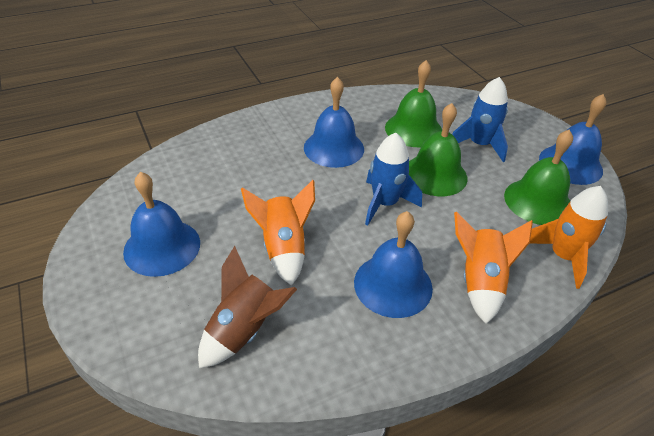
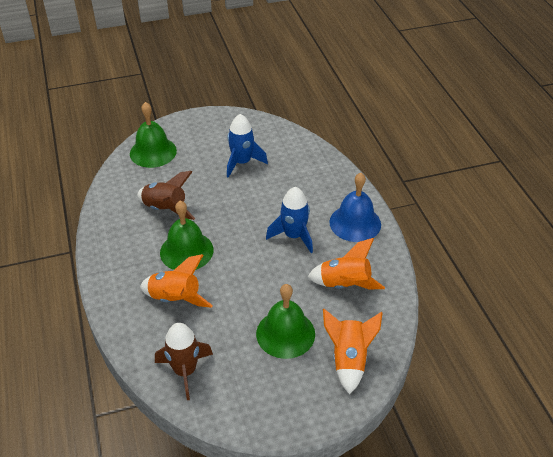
blue bell: [123,172,200,277] [304,77,364,168] [354,211,433,318] [539,94,607,185] = 4 -> [329,173,381,242] = 1
brown rocket: [198,246,297,368] = 1 -> [137,171,196,220] [155,323,213,400] = 2

